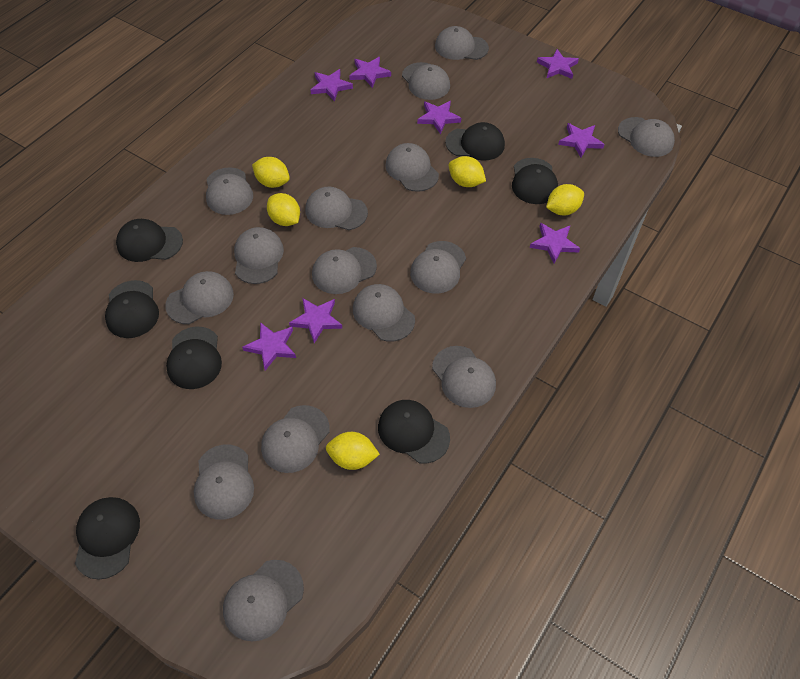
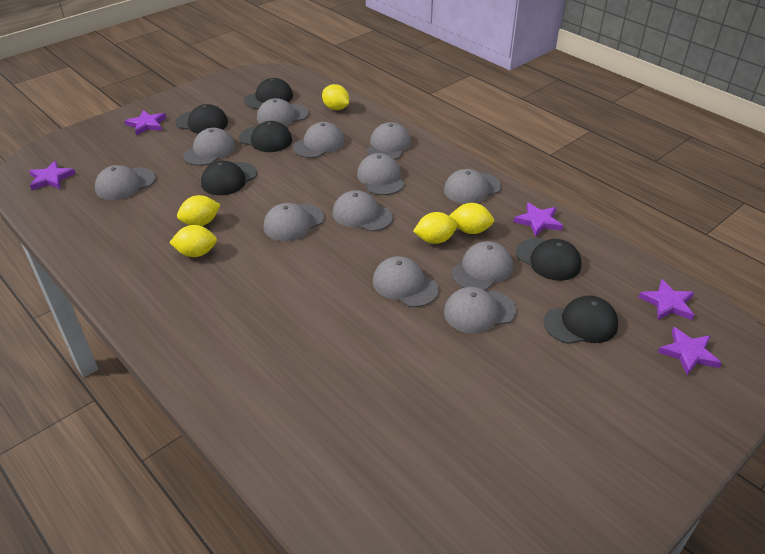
black cap: [75,497,140,580] [105,280,159,338] [116,219,183,262] [166,327,222,389] [378,400,450,464] [445,122,505,161] [512,158,558,204] = 7 -> [175,104,228,134] [201,161,257,195] [239,121,292,152] [244,78,293,109] [516,238,582,281] [544,296,618,344] = 6
grey cap: [165,271,234,324] [194,445,254,520] [206,167,253,215] [223,560,304,641] [234,227,284,284] [261,405,330,473] [305,187,368,230] [312,247,377,294] [353,284,415,342] [385,143,439,192] [402,62,450,100] [410,241,466,294] [432,346,496,408] [435,26,489,60] [618,117,675,157] = 15 -> [95,165,156,200] [183,128,235,166] [257,98,309,126] [264,203,324,241] [293,122,345,158] [332,190,393,232] [357,153,405,195] [366,122,411,160] [373,256,439,307] [444,169,501,204] [444,287,516,334] [451,241,513,291] = 12
purple star: [242,322,296,370] [289,298,342,343] [311,69,353,101] [349,57,391,88] [417,101,461,134] [530,223,580,263] [537,49,579,79] [558,123,605,157] = 8 -> [29,161,76,190] [125,110,166,135] [514,202,563,237] [639,279,694,320] [658,327,722,375] = 5

